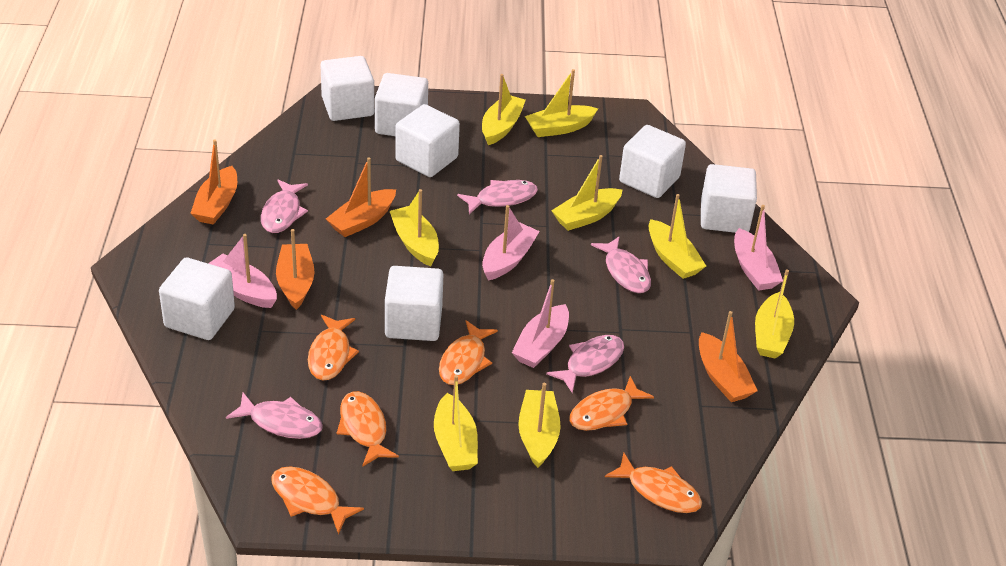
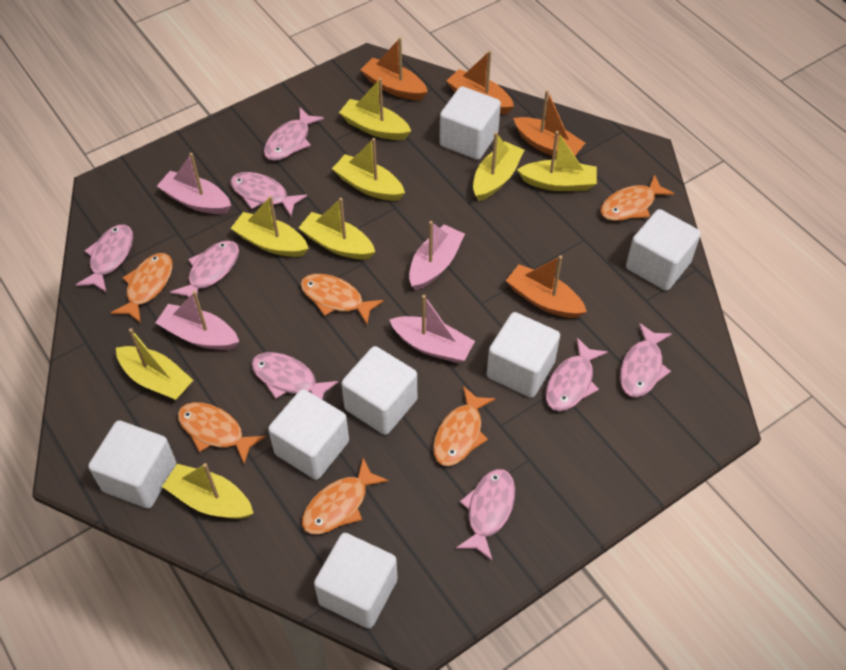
pink fish: [226,393,323,439] [261,179,308,233] [457,180,538,214] [546,335,624,393] [591,236,651,293] = 5 -> [76,225,133,293] [170,240,239,297] [230,172,307,216] [251,352,338,400] [264,108,324,161] [456,469,515,561] [545,338,608,411] [620,323,672,397] = 8

